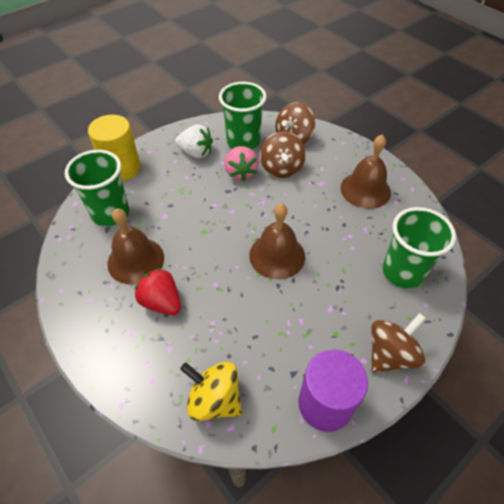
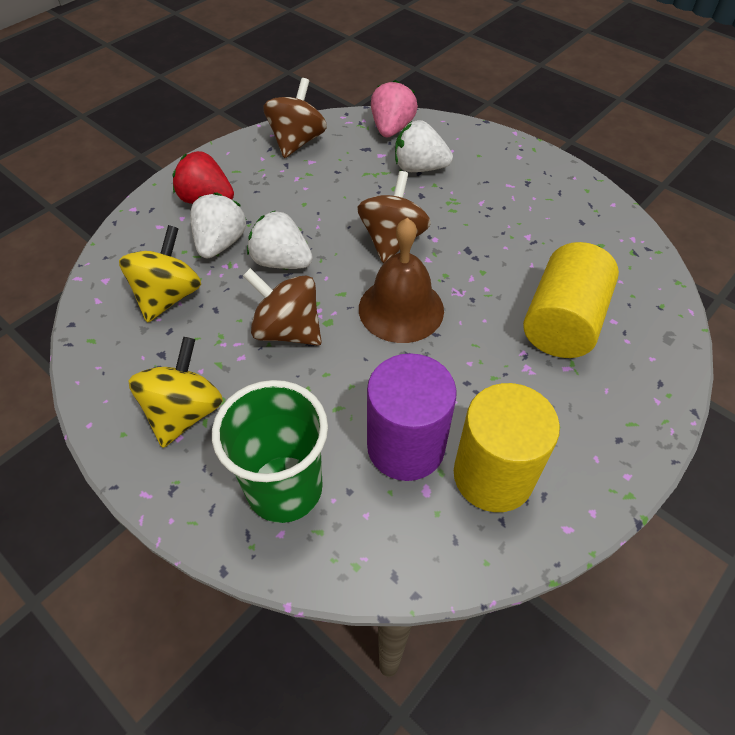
brown bell: [107,208,164,285] [249,203,305,279] [340,135,391,209] = 3 -> [359,218,444,343] = 1
green cup: [65,150,129,226] [219,82,266,150] [382,207,456,289] = 3 -> [212,380,328,523] = 1
white strawberry: [175,124,213,158] = 1 -> [190,193,247,258] [247,210,313,269] [395,120,453,172] = 3
yellow cylinder: [88,115,141,181] = 1 -> [454,383,560,512] [523,242,619,358] = 2
yellow spinning top: [180,361,242,421] = 1 -> [119,225,201,323] [129,337,223,448] = 2

